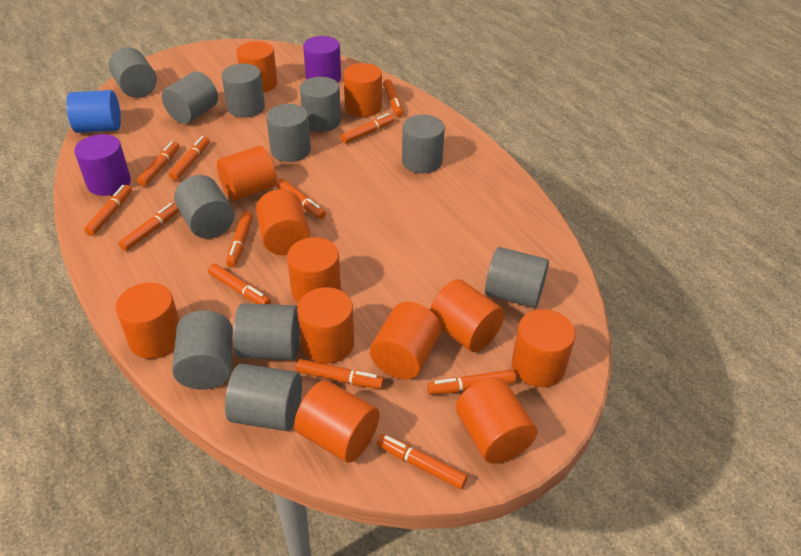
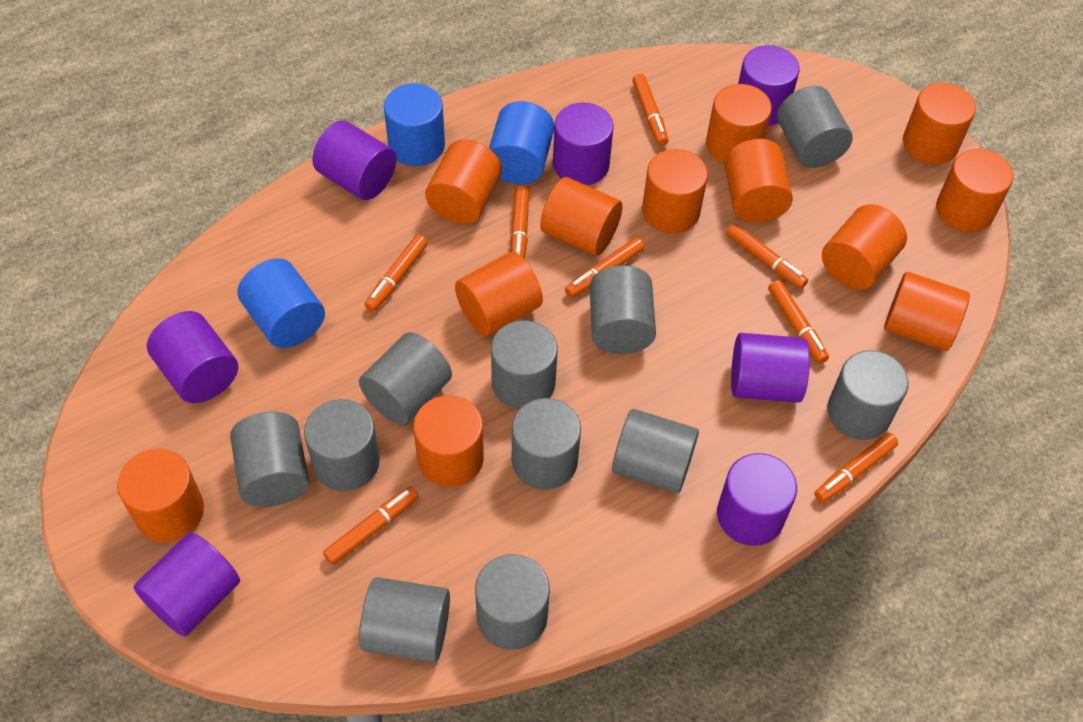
blue cylinder: [66,90,121,133] = 1 -> [237,258,325,348] [384,83,445,166] [489,101,554,185] = 3
orange marker: [84,185,132,236] [118,203,179,251] [137,141,180,186] [169,136,210,180] [208,264,271,304] [226,211,253,267] [276,178,326,219] [296,359,384,389] [341,113,395,144] [377,434,468,489] [383,79,403,117] [427,369,516,395] = 12 -> [323,487,419,565] [365,235,428,312] [511,185,530,260] [565,237,645,298] [632,74,669,146] [726,223,808,289] [768,280,829,364] [814,433,898,503] = 8
purple cylinder: [74,134,131,196] [303,36,341,83] = 2 -> [133,532,240,637] [147,311,238,403] [312,121,397,200] [553,103,614,185] [717,453,797,546] [731,333,810,403] [738,45,800,126] = 7

